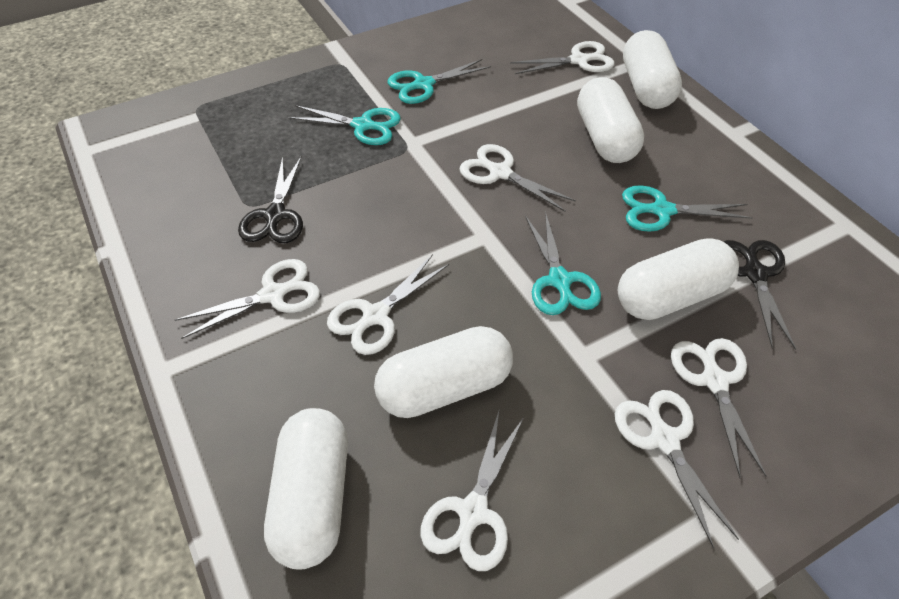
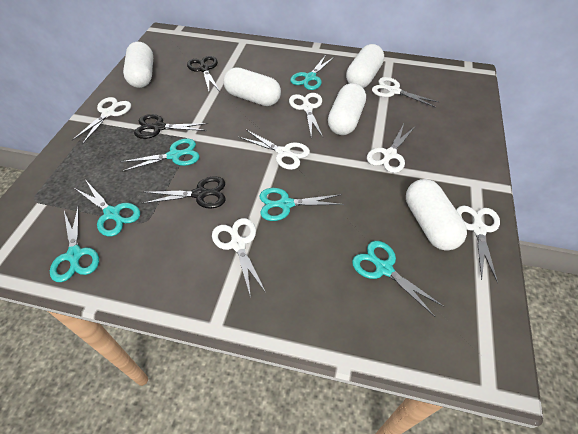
black scissors: [238,156,303,243] [723,240,796,350] = 2 -> [134,114,208,139] [142,177,226,209] [187,56,220,92] = 3
turquoise scissors: [288,105,401,145] [388,59,491,104] [525,211,601,315] [622,186,753,232] = 4 -> [50,206,99,282] [74,181,140,236] [121,139,200,172] [259,188,344,221] [290,56,334,90] [352,241,445,317] = 6

